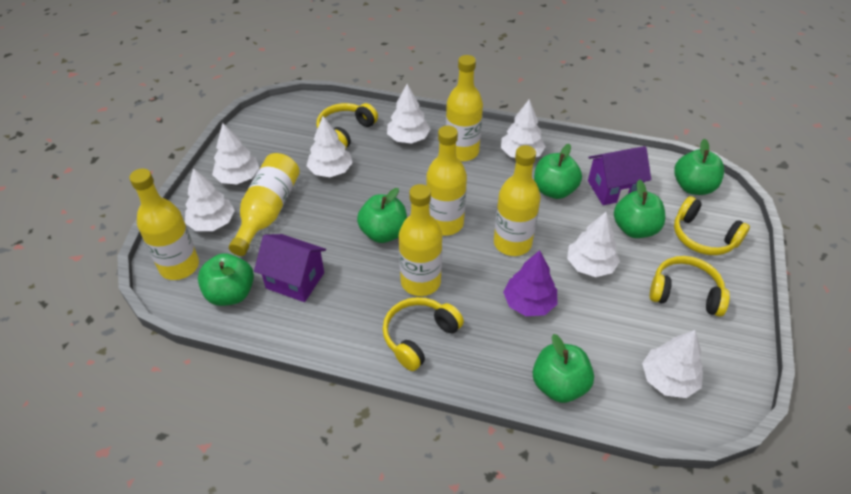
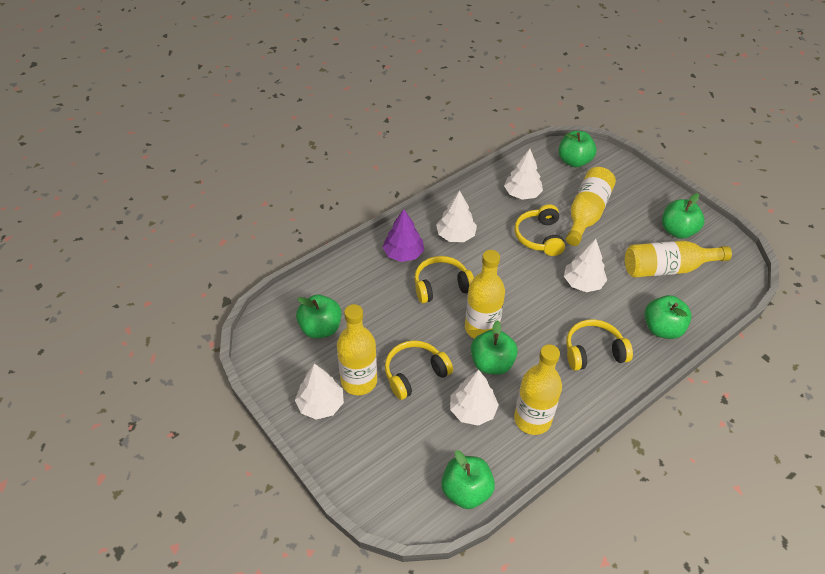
purple house: [254,234,326,302] [588,146,651,205] = 2 -> none = 0
white tree: [185,168,235,231] [212,123,259,184] [306,116,353,177] [387,84,430,144] [501,100,546,158] [567,212,620,277] [642,330,703,398] = 7 -> [295,363,344,420] [436,190,477,242] [450,370,499,426] [504,149,543,200] [564,239,607,292] = 5
yellow bottle: [129,169,199,280] [229,153,300,256] [399,184,442,296] [426,126,467,236] [446,55,483,161] [494,145,541,256] = 6 -> [337,304,377,395] [465,250,505,339] [514,344,562,435] [566,167,616,246] [625,241,732,278] = 5

